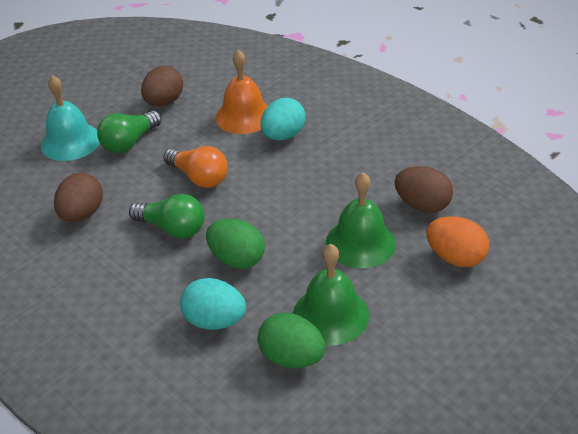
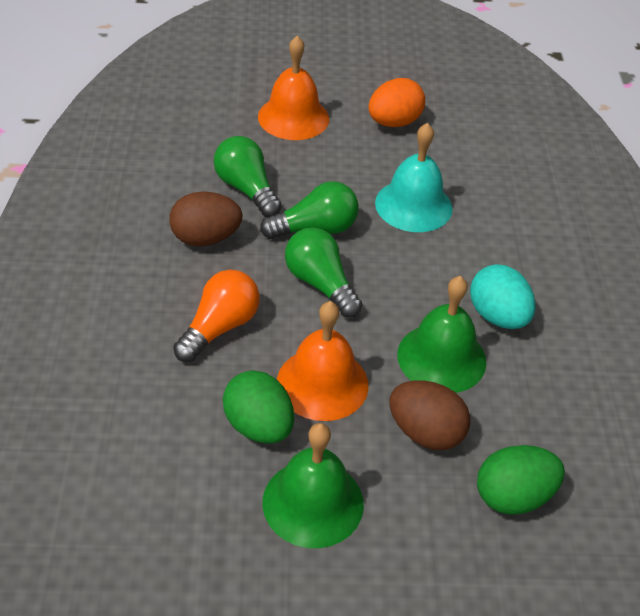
brown egg: [54,173,103,222] [141,66,183,106] [395,166,453,213] = 3 -> [169,192,243,246] [389,380,470,450] = 2
green light bulb: [97,111,162,153] [129,194,204,239] = 2 -> [214,136,282,217] [260,181,359,239] [285,227,362,318] = 3
orange bell: [215,50,268,134] = 1 -> [258,35,329,140] [277,301,368,421] = 2
turquoise egg: [180,278,246,330] [260,98,306,140] = 2 -> [470,264,536,329] = 1

